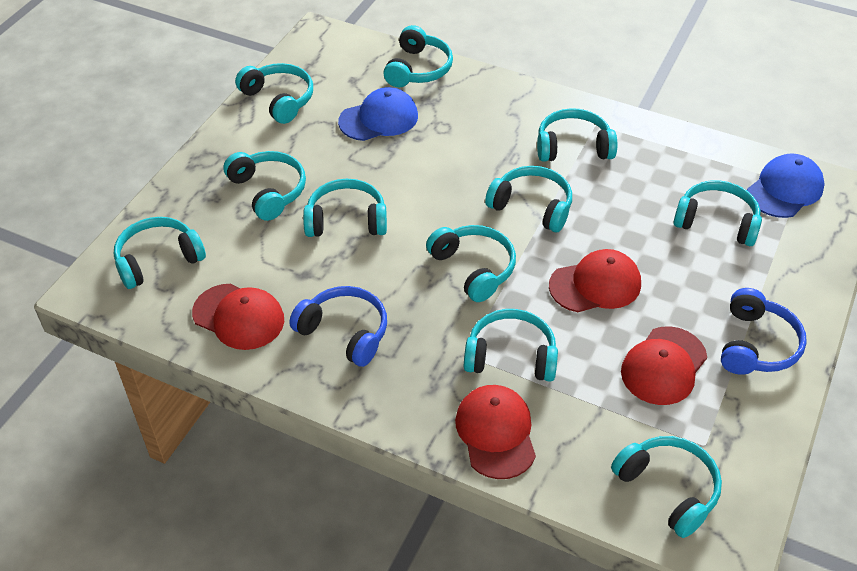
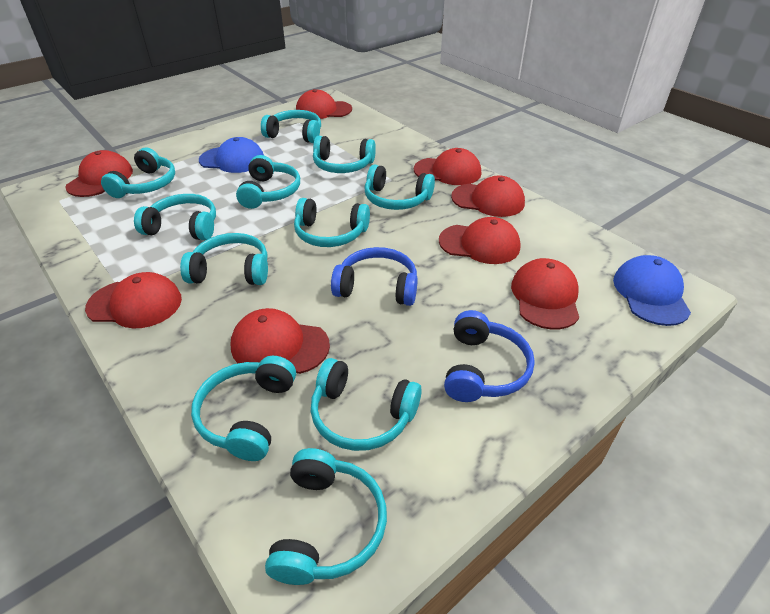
red cap: [192,284,284,350] [455,385,536,479] [549,249,641,312] [621,326,707,405] = 4 -> [65,150,133,197] [85,272,182,329] [230,308,330,374] [296,89,352,119] [414,148,481,185] [439,217,521,264] [451,175,525,217] [511,258,579,330] = 8

